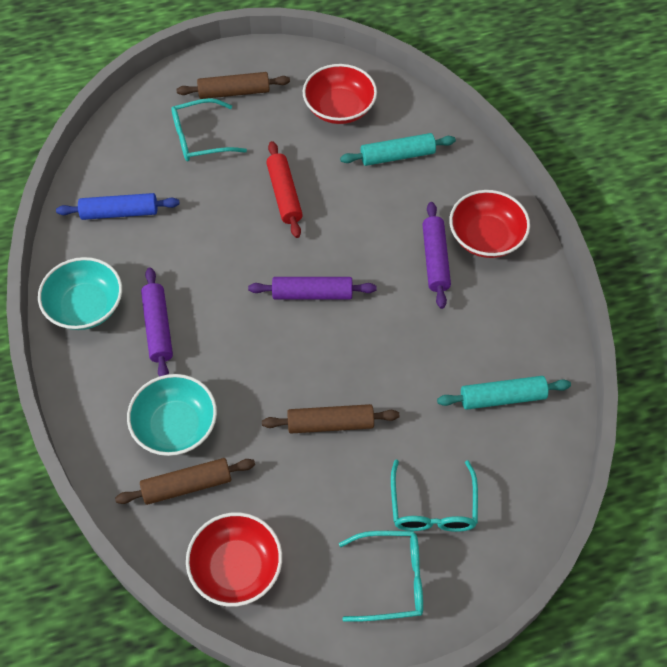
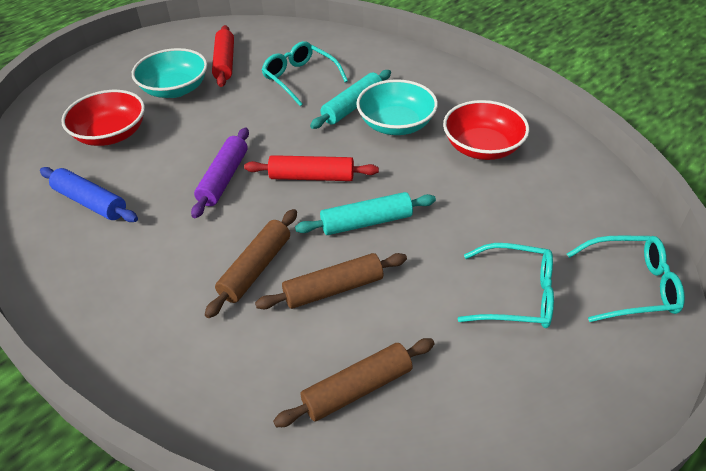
purple rolling pin: [141,268,173,376] [248,277,377,299] [422,202,451,309] = 3 -> [191,128,249,218] = 1
red bowl: [186,512,282,607] [303,64,377,124] [449,190,530,258] = 3 -> [61,90,145,146] [443,100,529,160] = 2
red rolling pin: [266,141,303,238] = 1 -> [212,25,234,87] [244,155,379,181] = 2

